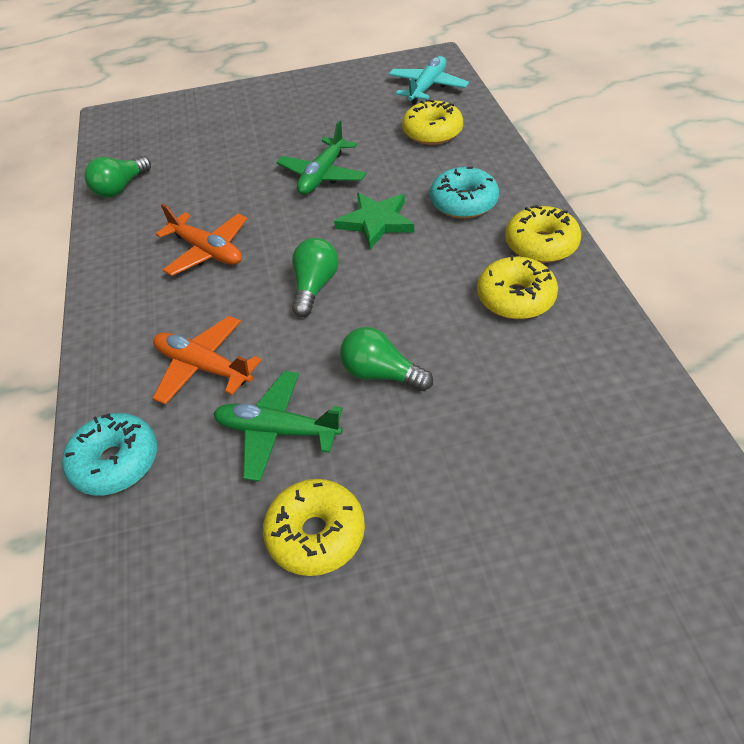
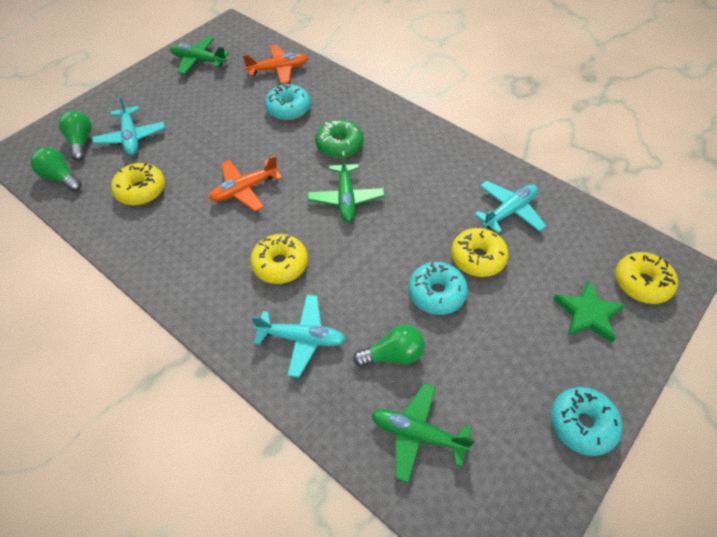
green donut: none = 0 -> [315,119,363,158] = 1
green plane: [213,371,343,481] [277,121,366,195] = 2 -> [170,37,229,75] [307,151,385,222] [371,383,475,483] = 3
turquoise donut: [62,413,157,496] [430,167,499,219] = 2 -> [265,84,311,120] [408,262,468,315] [551,387,622,456] = 3
turquoise plane: [389,56,469,104] = 1 -> [92,95,165,155] [251,295,346,378] [474,181,546,233] = 3

